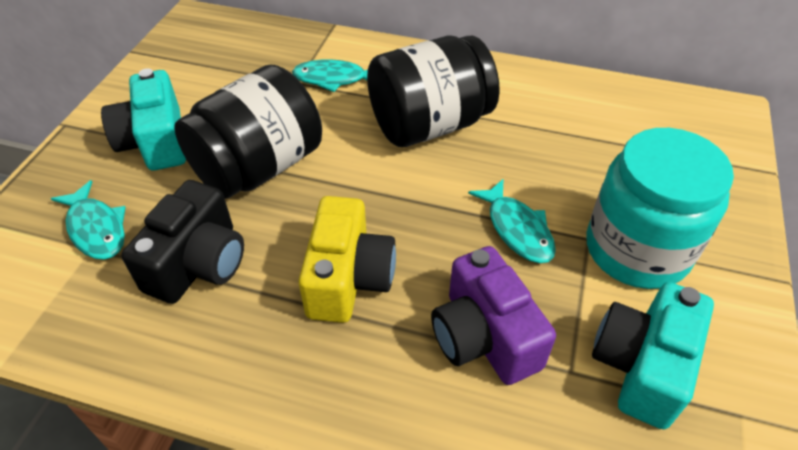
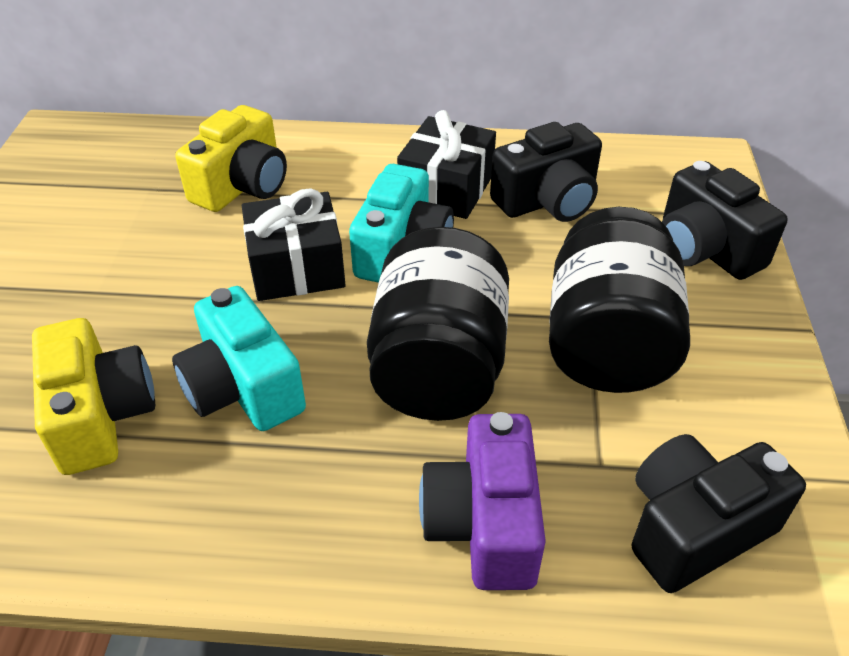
black camera: [121,180,244,304] = 1 -> [490,122,602,222] [632,434,806,593] [662,161,788,280] = 3
black gift: none = 0 -> [242,189,346,301] [397,110,496,219] = 2
turquoise fish: [51,180,126,260] [292,59,368,92] [468,179,556,263] = 3 -> none = 0
turquoise jar: [587,128,734,289] = 1 -> none = 0
yellow camera: [298,196,396,323] = 1 -> [32,318,155,475] [175,105,287,212] = 2

